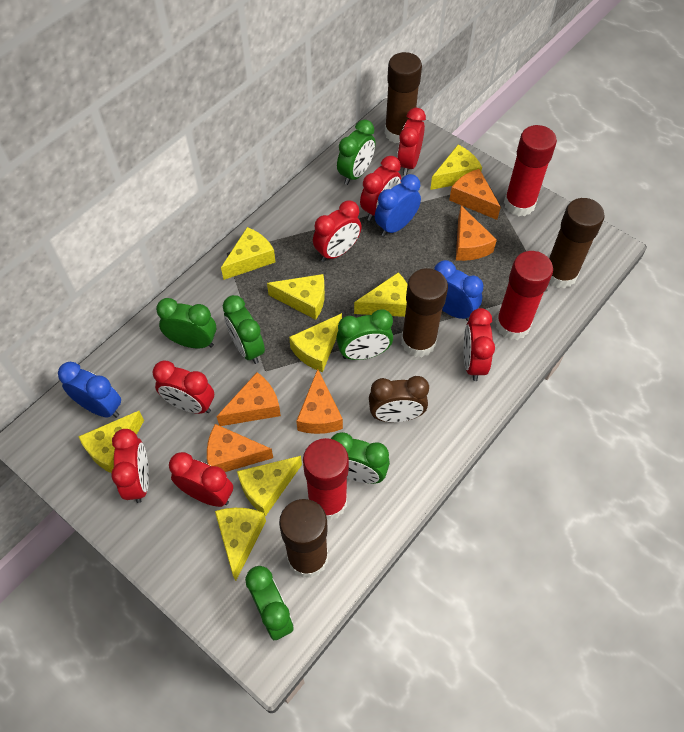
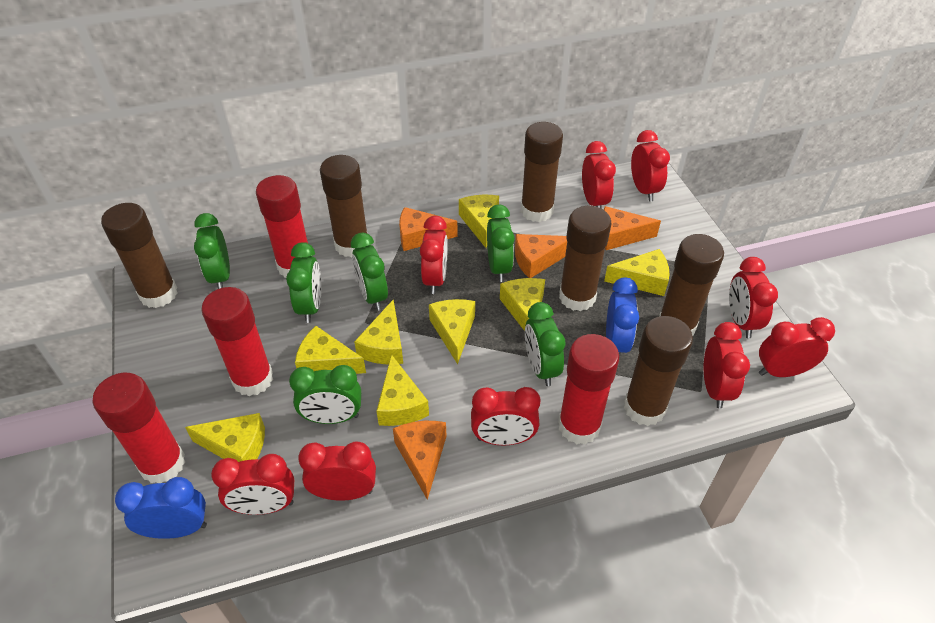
blue clock: [58,362,121,418] [375,174,421,236] [434,260,483,321] = 3 -> [115,477,207,539] [606,277,639,358] = 2
brown clock: [369,376,429,422] = 1 -> none = 0
brown glue stick: [279,499,328,578] [385,52,422,143] [401,268,448,357] [549,198,605,288] = 4 -> [101,203,177,308] [320,155,367,258] [521,122,563,222] [559,206,611,311] [624,316,693,426] [659,234,724,336] = 6
orange cheese: [207,424,273,472] [216,372,281,426] [296,369,343,434] [449,169,501,220] [456,206,497,261] = 5 -> [393,421,447,500] [399,207,458,251] [515,234,567,278] [604,206,661,250] = 4
red clock: [111,429,149,503] [153,361,214,414] [169,452,233,507] [313,200,362,262] [360,156,401,221] [397,108,426,175] [464,308,495,381] = 7 -> [211,454,294,515] [298,441,376,501] [420,216,448,294] [471,387,541,445] [582,141,616,208] [631,130,670,201] [704,322,750,409] [729,257,778,338] [759,317,835,377] = 9
red glue stick: [303,438,349,521] [496,251,553,340] [504,125,557,216] = 3 -> [92,373,185,483] [201,287,273,396] [256,175,308,278] [558,334,619,444] = 4

